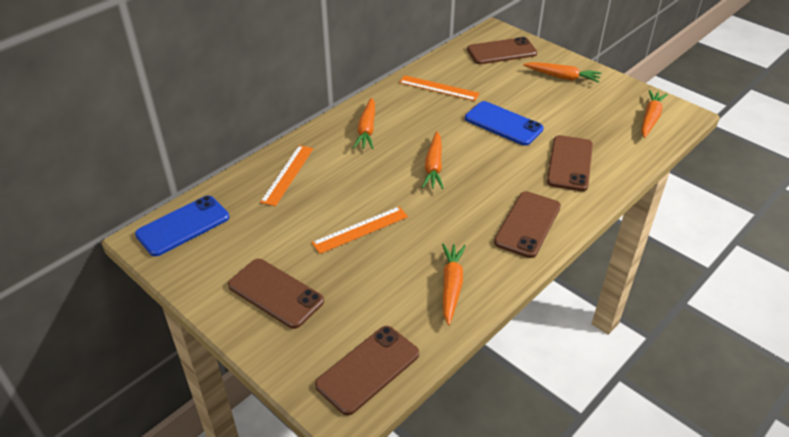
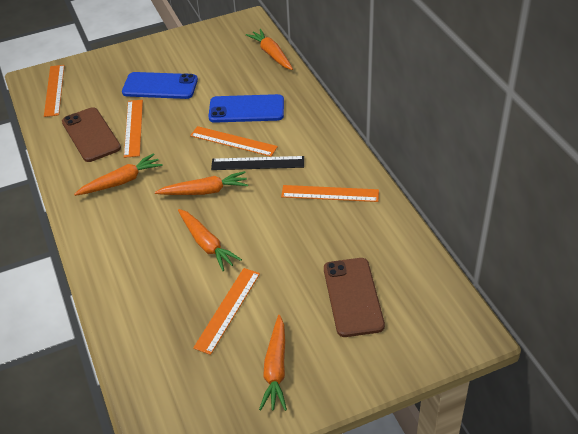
black ruler: none = 0 -> [211,156,304,170] = 1
brown phone: [228,259,324,329] [315,326,419,415] [467,37,537,64] [494,191,561,258] [547,135,593,191] = 5 -> [62,107,121,162] [324,258,385,337] = 2
orange ruler: [260,145,313,206] [312,207,408,254] [399,75,480,101] = 3 -> [44,65,65,117] [124,100,143,158] [190,126,278,157] [193,268,260,355] [281,185,379,202] = 5

